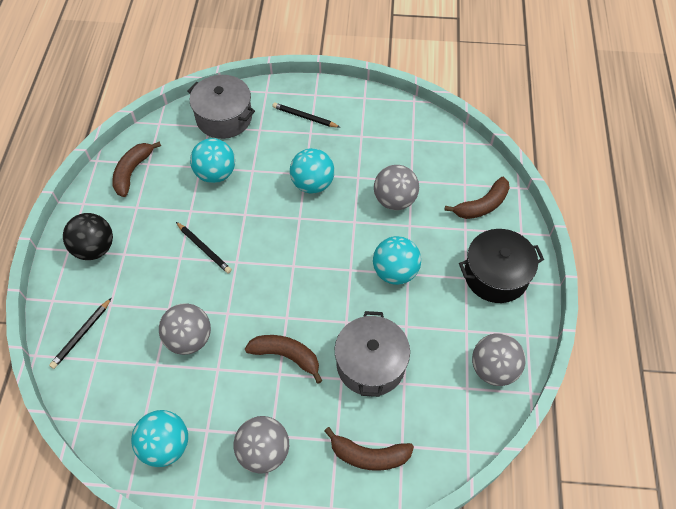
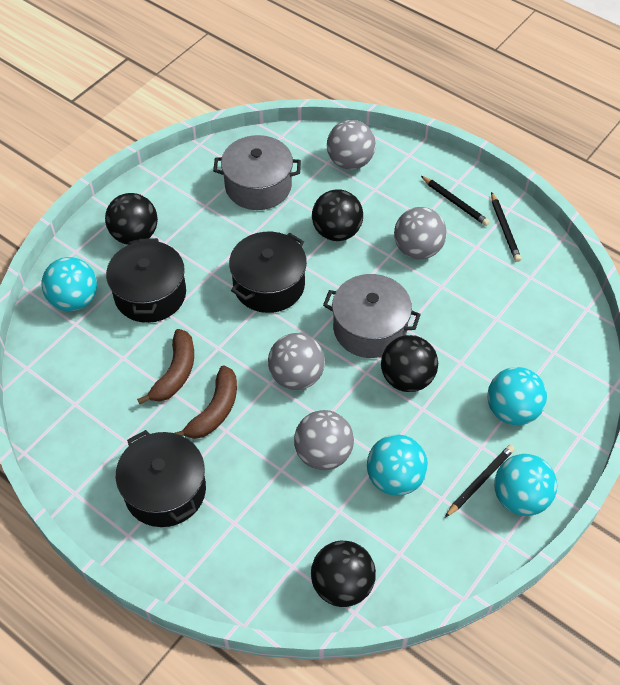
black ball: [63,213,113,260] = 1 -> [105,193,158,245] [311,541,376,607] [312,189,363,241] [381,335,438,392] = 4
black pot: [459,229,544,303] = 1 -> [106,238,186,323] [116,430,206,527] [229,232,307,313] = 3
brown banana: [112,141,161,197] [245,335,323,384] [324,427,414,471] [444,177,510,219] = 4 -> [137,329,194,404] [175,365,237,439] = 2

